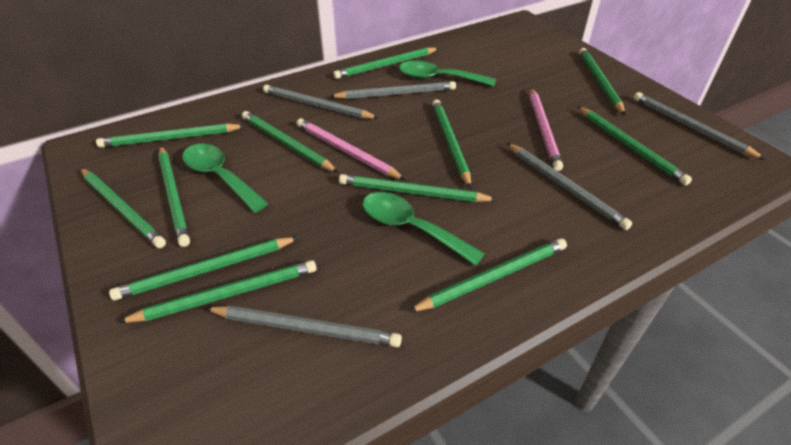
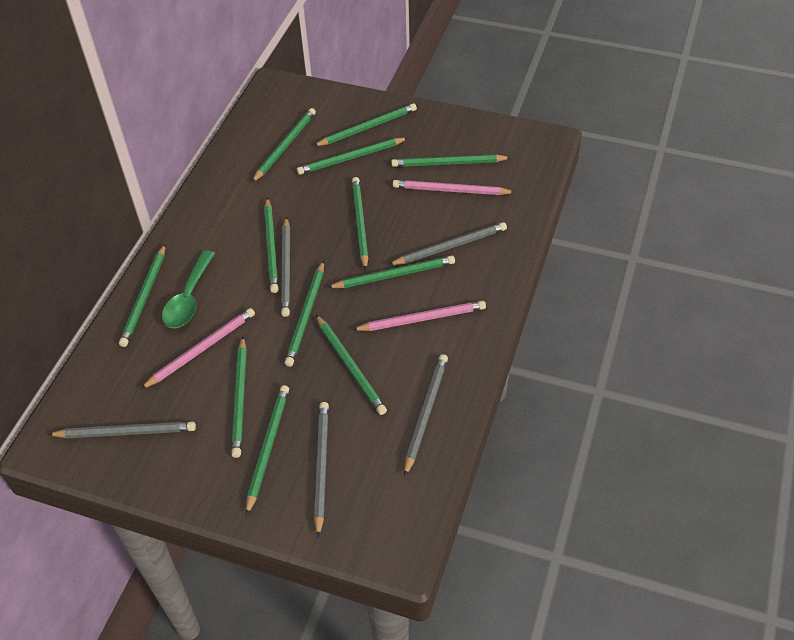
green spoon: [182,144,268,212] [362,192,485,266] [399,61,496,87] = 3 -> [162,250,215,328] = 1
pink pencil: [296,118,405,180] [530,88,563,171] = 2 -> [141,308,255,389] [352,301,486,331] [393,180,515,195] = 3

